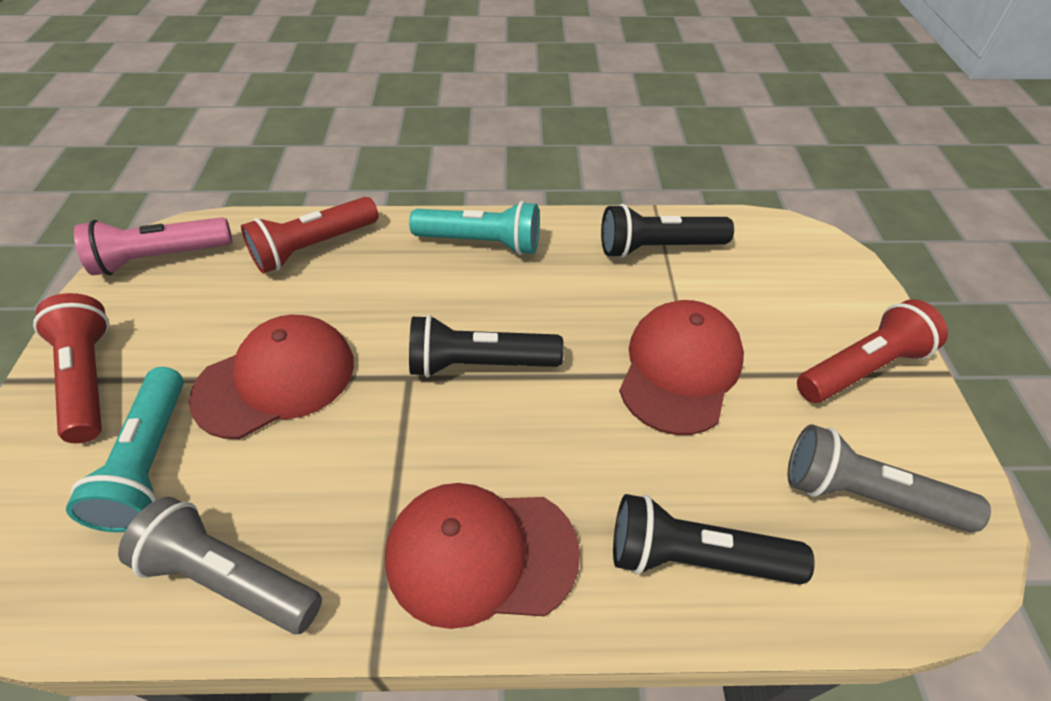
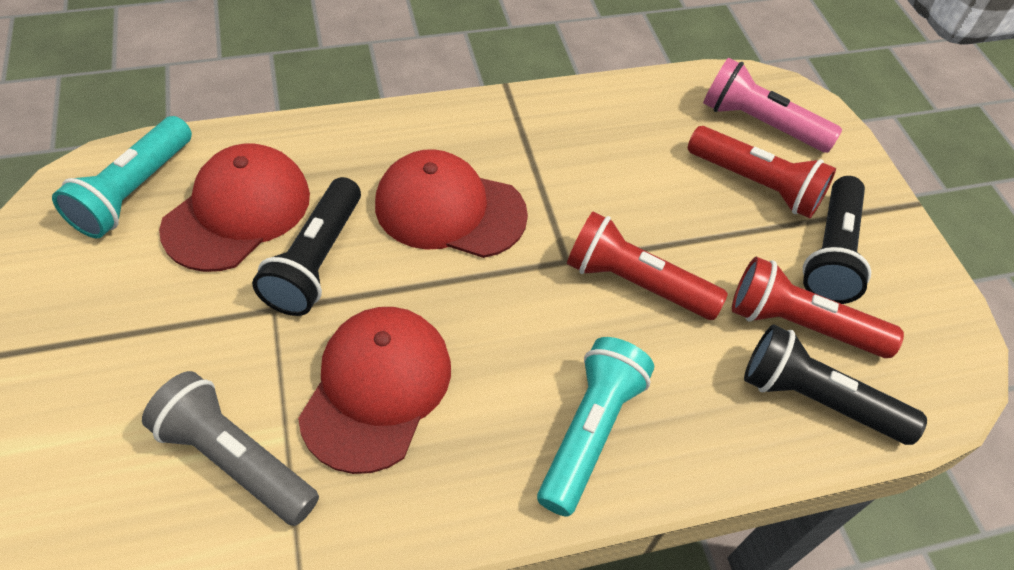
grey flashlight: [118,497,322,634] [788,424,991,532] = 2 -> [142,371,319,526] = 1

